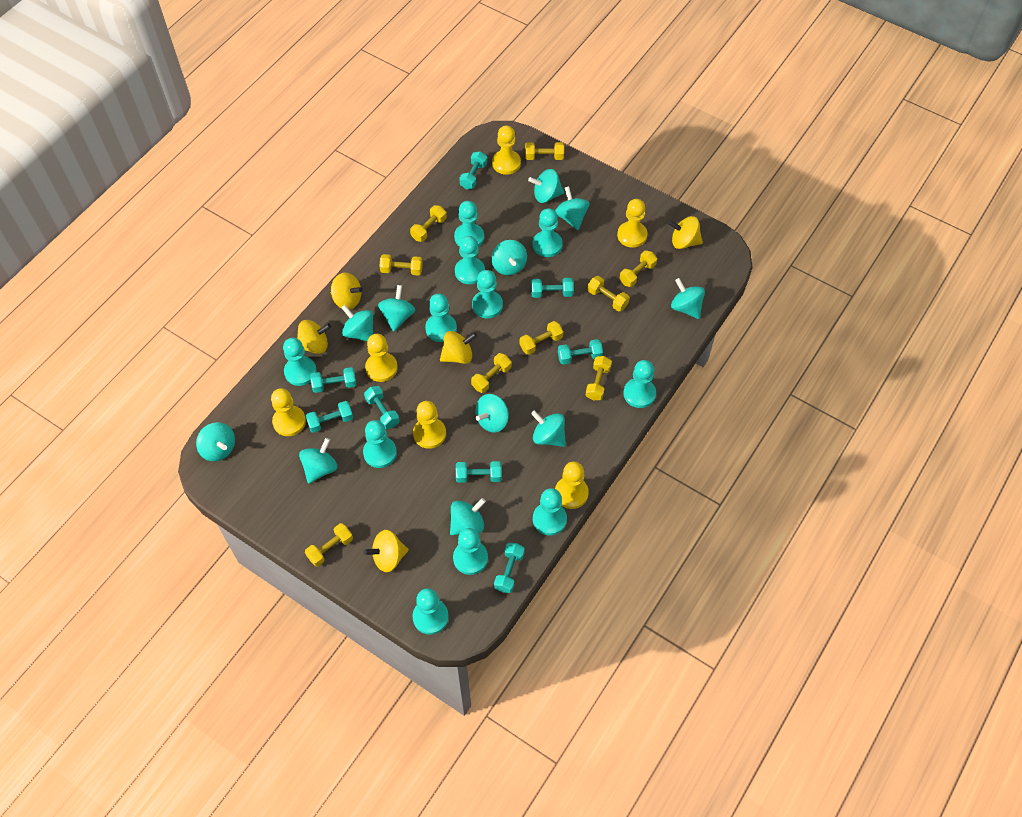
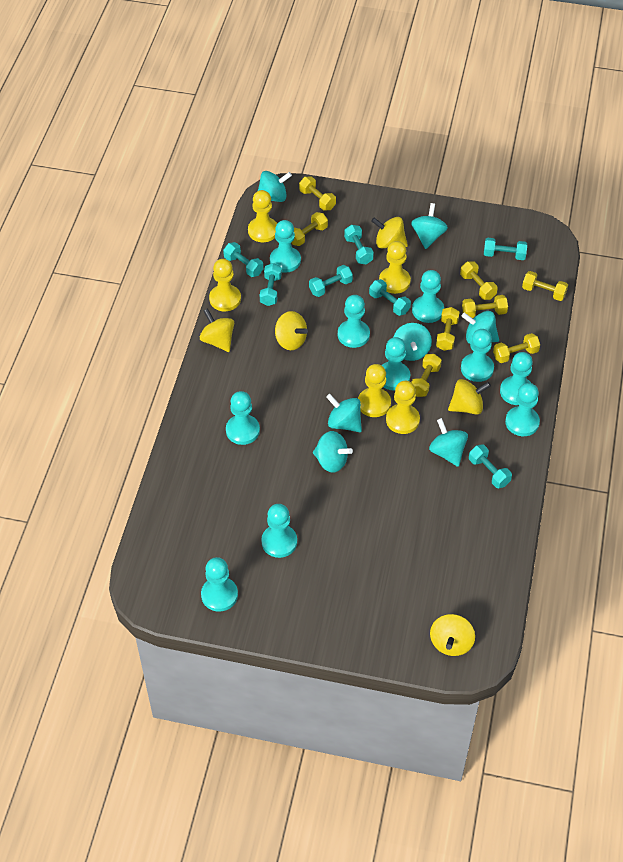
turquoise dumbbell: [306,401,353,433] [310,367,356,393] [364,386,400,429] [456,461,502,483] [459,151,487,189] [494,543,525,593] [531,278,574,298] [558,339,603,365] = 8 -> [223,242,263,277] [260,263,282,306] [309,265,353,297] [344,225,374,264] [369,279,411,316] [469,444,512,488] [484,238,527,260] = 7
turquoise pawn: [283,338,317,386] [363,420,397,468] [412,588,449,635] [425,294,457,342] [453,528,488,575] [454,201,484,247] [455,236,485,284] [472,270,503,318] [533,208,562,257] [533,488,567,536] [623,360,656,408] = 11 -> [201,557,238,612] [226,391,260,445] [261,504,297,558] [270,220,301,273] [338,295,370,348] [382,337,410,390] [412,270,444,323] [461,329,494,382] [500,352,533,405] [505,383,540,436] = 10
turquoise spinning top: [196,422,235,461] [299,438,337,484] [341,305,373,341] [378,285,415,332] [450,498,486,535] [475,394,509,433] [491,240,527,275] [528,169,564,203] [531,410,566,447] [555,186,589,230] [671,278,705,319] = 11 -> [258,171,292,202] [313,431,353,473] [326,394,362,432] [393,323,432,361] [411,203,448,249] [429,418,468,467] [461,311,499,344] = 7
yellow dumbbell: [305,523,353,567] [379,254,423,276] [410,205,447,242] [471,353,512,393] [519,321,563,355] [525,142,564,160] [586,356,612,400] [587,276,630,311] [620,250,657,287] = 9 -> [291,212,328,246] [299,176,336,211] [412,354,442,397] [436,307,460,351] [460,261,498,300] [462,295,508,318] [493,333,540,363] [522,271,568,301] = 8
yellow pawn: [271,388,306,436] [365,334,398,382] [413,401,446,449] [492,125,521,175] [555,461,589,509] [617,199,648,248] = 6 -> [209,259,241,311] [248,190,277,242] [358,364,391,417] [379,241,411,294] [386,381,420,434] = 5

